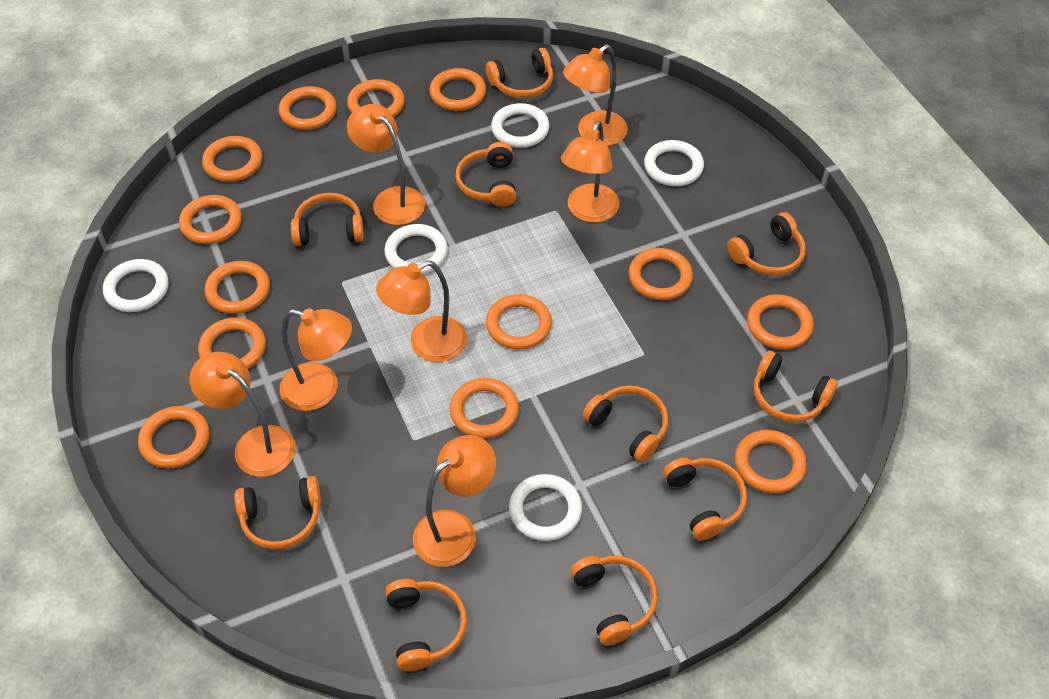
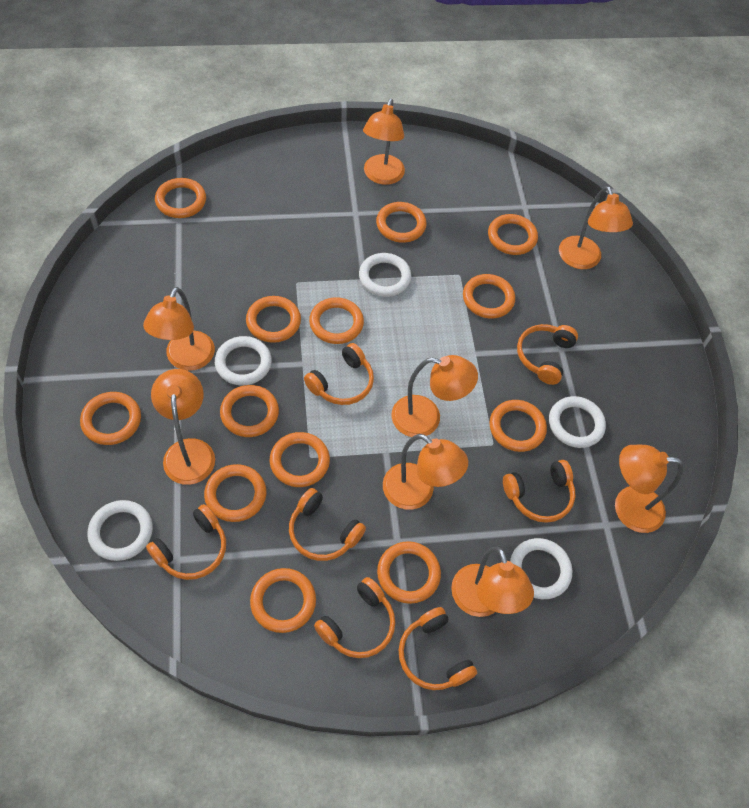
orange headphones: [235,476,321,549] [291,193,364,246] [385,579,467,671] [455,142,516,207] [486,48,553,98] [570,556,658,646] [583,385,668,462] [663,457,747,540] [727,212,806,275] [754,351,838,423] = 10 -> [146,504,226,580] [289,488,366,561] [304,343,374,405] [314,577,395,658] [399,607,477,690] [503,460,575,523] [517,324,578,385] = 7
orange lamp: [190,352,295,477] [280,308,352,411] [347,104,425,225] [376,261,467,362] [413,435,496,567] [561,121,620,222] [563,44,628,146] = 7 -> [143,287,215,371] [151,369,215,485] [363,98,405,185] [383,434,468,510] [391,355,478,437] [451,547,534,617] [559,186,633,269] [615,445,683,533] = 8

